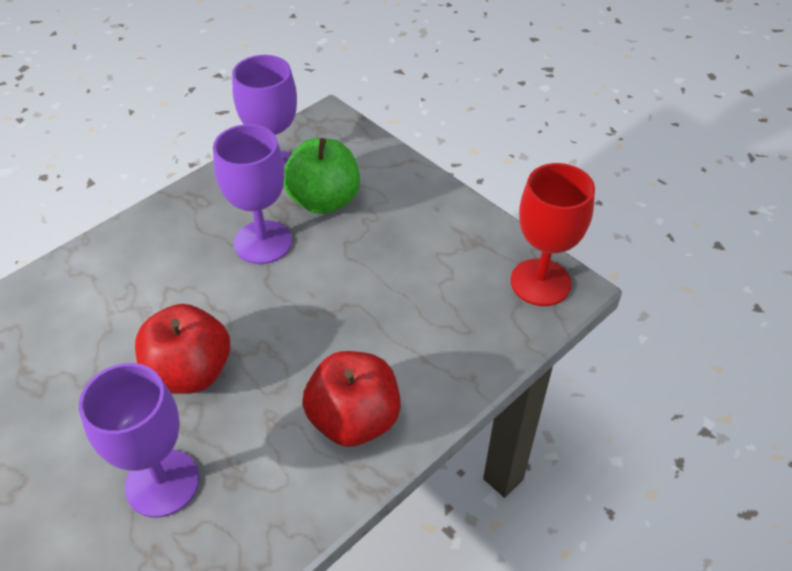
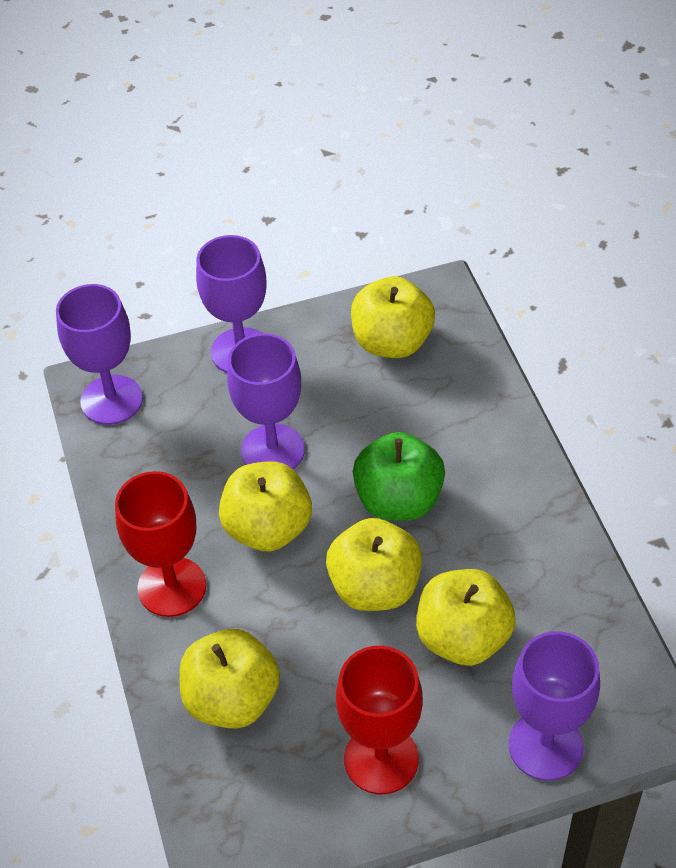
purple goblet: [79,363,199,518] [213,124,292,264] [232,55,297,187] = 3 -> [56,284,143,425] [196,235,267,373] [227,333,305,469] [509,631,600,781] = 4
red apple: [135,304,230,394] [302,351,401,447] = 2 -> none = 0
red goblet: [510,163,595,306] = 1 -> [115,471,206,617] [336,646,423,794] = 2
yellow apple: none = 0 -> [180,629,280,729] [219,461,312,551] [326,518,422,611] [351,276,435,358] [416,569,516,666] = 5

